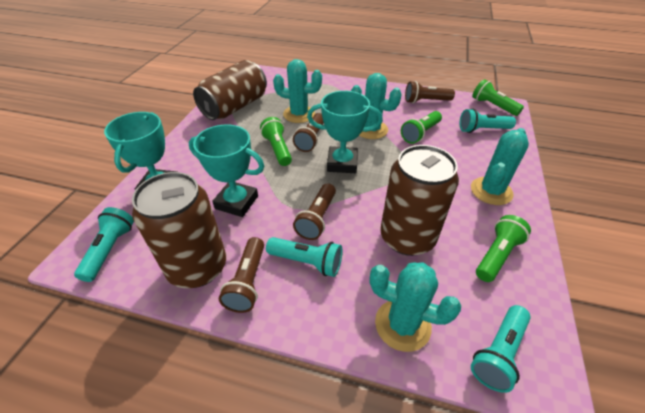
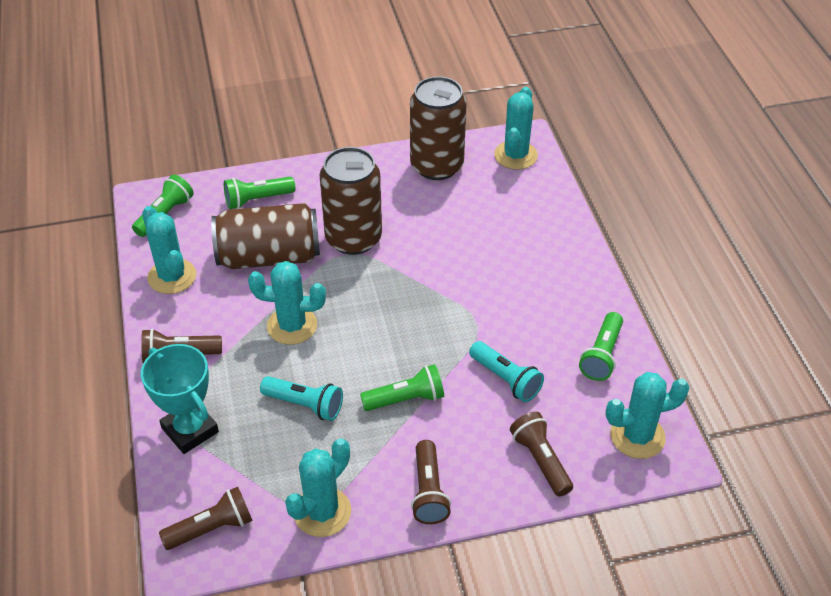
turquoise cactus: [273,59,322,123] [351,73,402,139] [370,262,461,352] [471,128,529,205] = 4 -> [142,206,196,294] [248,261,326,345] [285,439,351,537] [494,87,538,170] [606,372,690,459] = 5
turquoise flashlight: [74,207,134,282] [266,237,343,277] [459,109,516,133] [471,305,531,393] = 4 -> [260,376,343,421] [469,341,544,402] = 2
turquoise trophy: [104,112,177,190] [189,125,264,217] [307,91,383,173] = 3 -> [141,344,219,454] = 1

